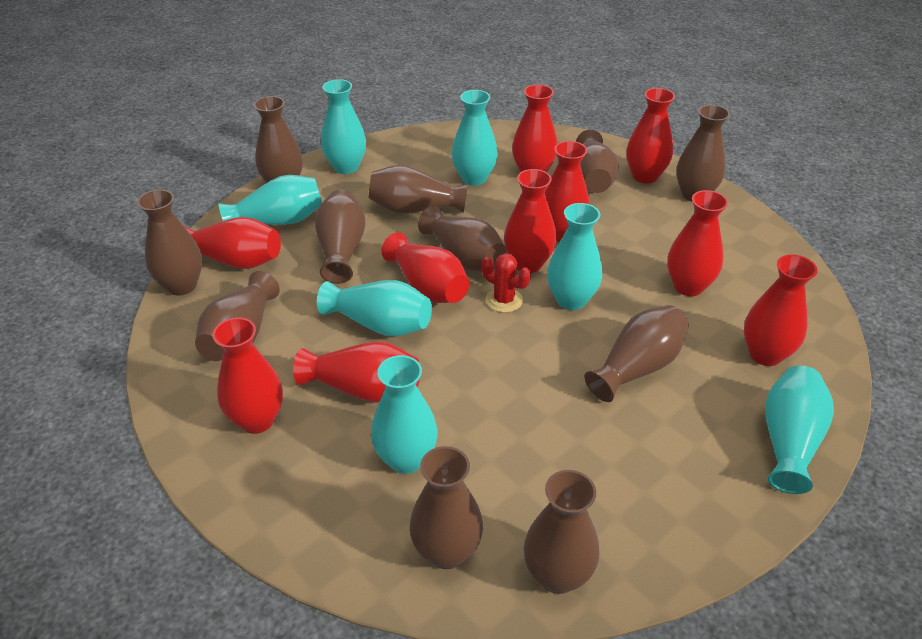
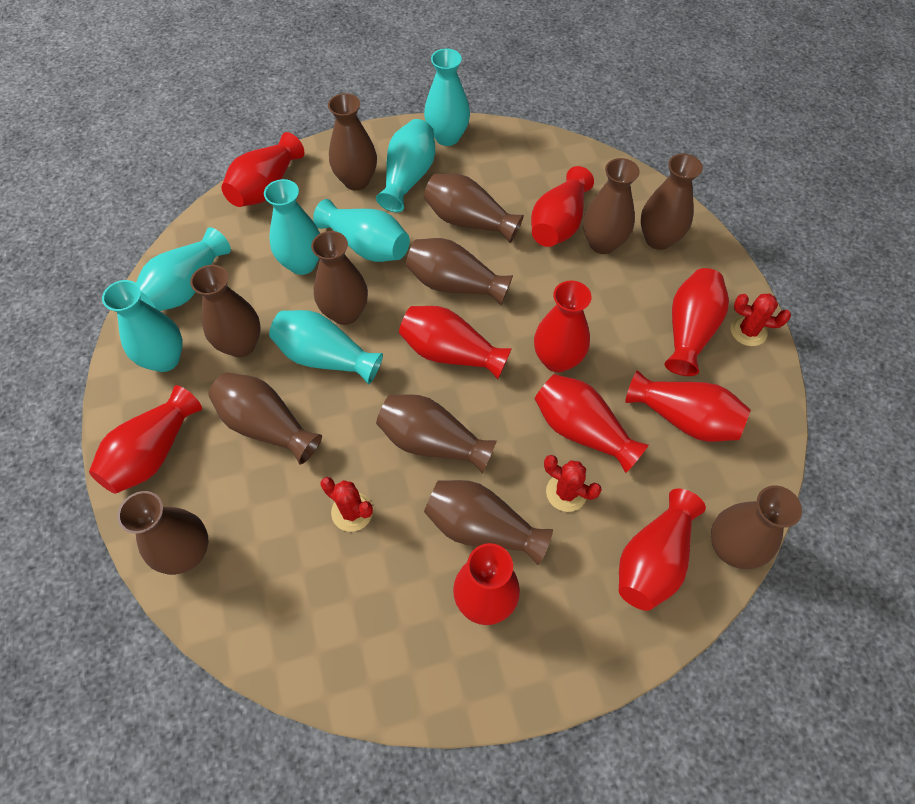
brown vase: [137,189,202,296] [195,271,280,361] [254,96,303,183] [315,190,366,284] [369,165,467,213] [410,446,483,569] [418,206,506,271] [524,470,599,594] [576,130,619,193] [585,305,689,402] [676,105,730,201] = 11 -> [117,491,208,575] [190,265,261,357] [208,372,322,465] [311,231,368,325] [328,93,377,191] [376,394,497,474] [406,238,513,305] [424,173,524,243] [424,480,553,565] [583,158,640,254] [641,154,703,250] [711,485,802,569] = 12
red cactus: [482,253,531,313] = 1 -> [320,477,373,532] [544,455,602,512] [730,293,791,346] = 3

